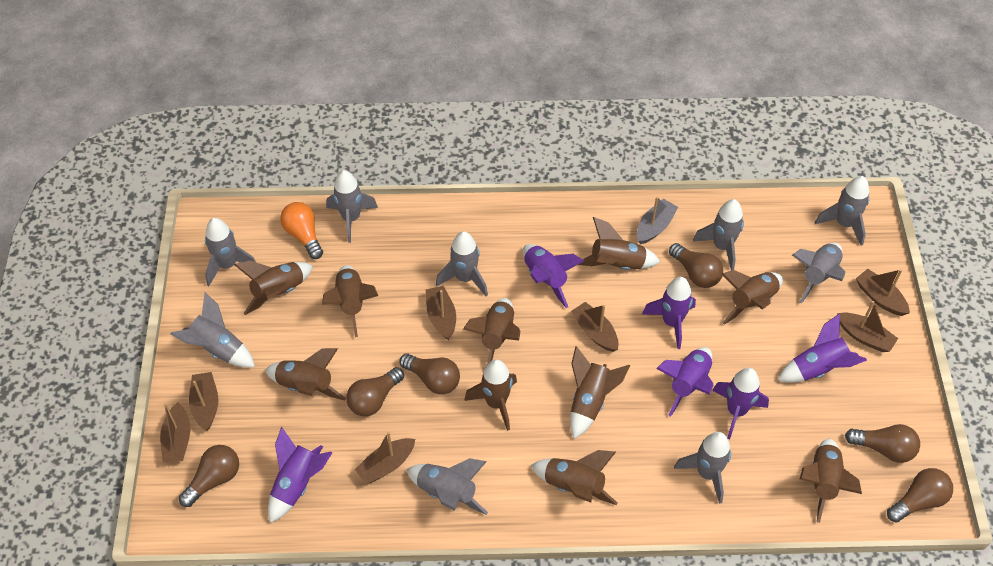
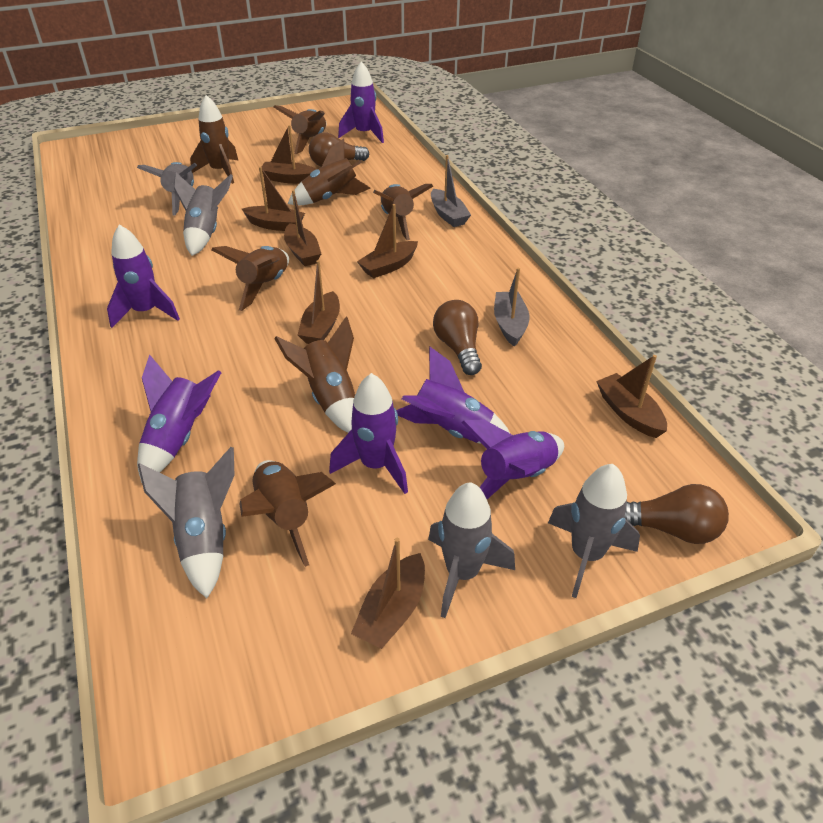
brown light bulb: [179,445,239,507] [346,367,404,416] [399,353,460,394] [669,243,723,288] [845,424,920,463] [887,468,953,523] = 6 -> [309,132,369,167] [433,300,482,375] [624,484,729,544] = 3
brown rocket: [234,261,313,315] [265,348,346,401] [322,265,378,337] [463,298,520,365] [464,359,517,431] [531,450,618,505] [570,346,630,439] [578,217,660,270] [721,270,783,325] [800,439,862,523] = 10 -> [190,95,239,184] [211,246,289,311] [239,460,336,567] [274,105,326,154] [274,316,355,433] [288,138,371,206] [373,184,433,240] = 7
grey boat: [637,197,678,244] = 1 -> [431,155,471,227] [494,268,530,347] = 2
grey rocket: [170,292,255,368] [205,218,256,286] [326,170,378,243] [406,458,488,515] [436,231,488,297] [674,432,731,504] [693,199,744,271] [792,243,845,303] [815,176,869,246] = 9 -> [137,162,197,216] [138,447,234,598] [174,173,233,256] [428,482,515,618] [548,464,640,598] = 5
orange light bulb: [280,202,323,259] = 1 -> none = 0

